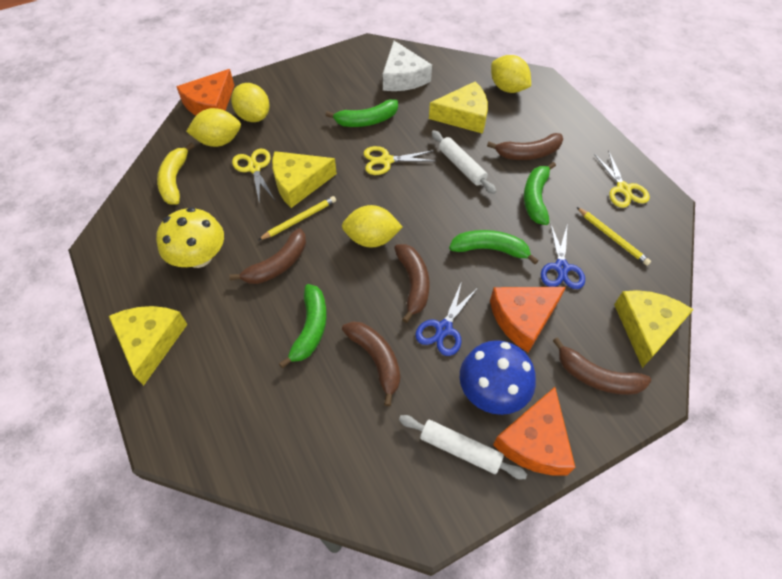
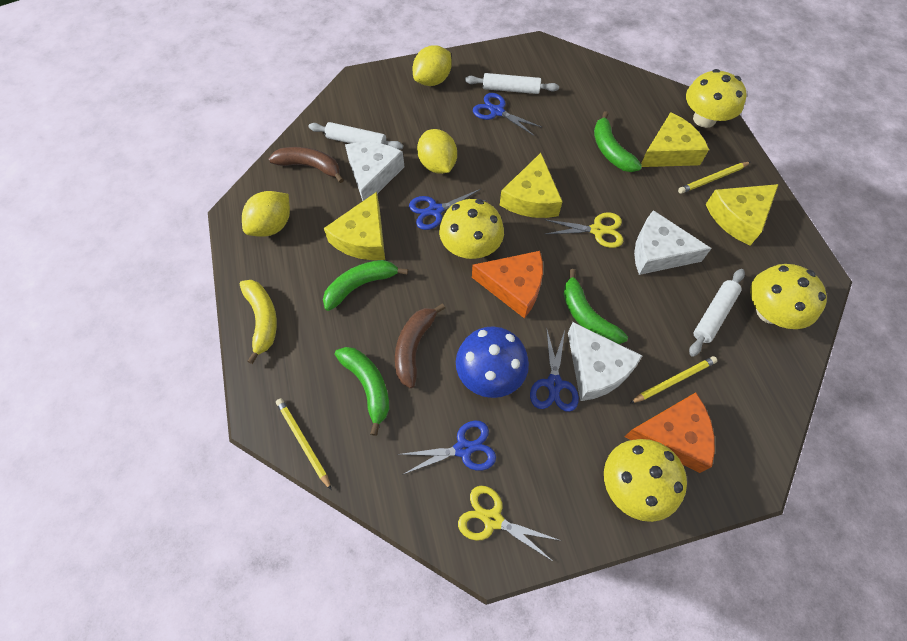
blue scissors: [415,281,477,356] [541,222,585,289] = 2 -> [400,420,496,475] [409,189,487,230] [473,93,542,136] [530,330,579,412] = 4
brown banana: [229,228,306,284] [342,322,400,406] [394,244,429,323] [487,133,563,160] [553,337,651,395] = 5 -> [269,147,344,183] [395,303,445,388] = 2
orange cheese: [176,69,235,115] [490,287,566,353] [493,387,576,476] = 3 -> [472,251,543,318] [624,392,715,473] = 2
white cheese: [383,41,432,91] = 1 -> [345,142,404,201] [568,322,642,401] [634,210,712,275] = 3
white rolling pin: [399,415,527,479] [431,130,496,194] = 2 -> [308,122,403,150] [465,73,559,94] [689,269,745,357] = 3
yellow lemon: [186,108,241,147] [231,83,270,122] [342,205,402,247] [491,55,531,93] = 4 -> [242,191,290,237] [413,45,452,86] [417,129,457,173] = 3
yellow mushroom: [156,207,224,268] = 1 -> [439,199,504,259] [604,439,687,522] [686,69,747,128] [750,264,827,329] = 4
yellow pencil: [258,196,336,240] [577,207,651,266] = 2 -> [276,398,332,490] [630,356,717,403] [678,162,751,194] = 3
yellow scissors: [232,149,275,205] [364,146,436,175] [594,151,650,208] = 3 -> [458,486,561,562] [544,212,623,248] = 2

